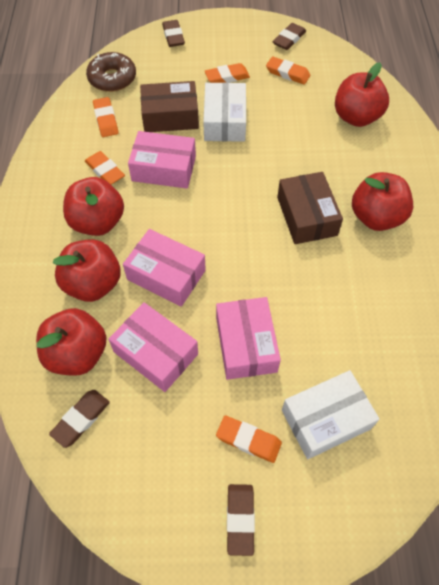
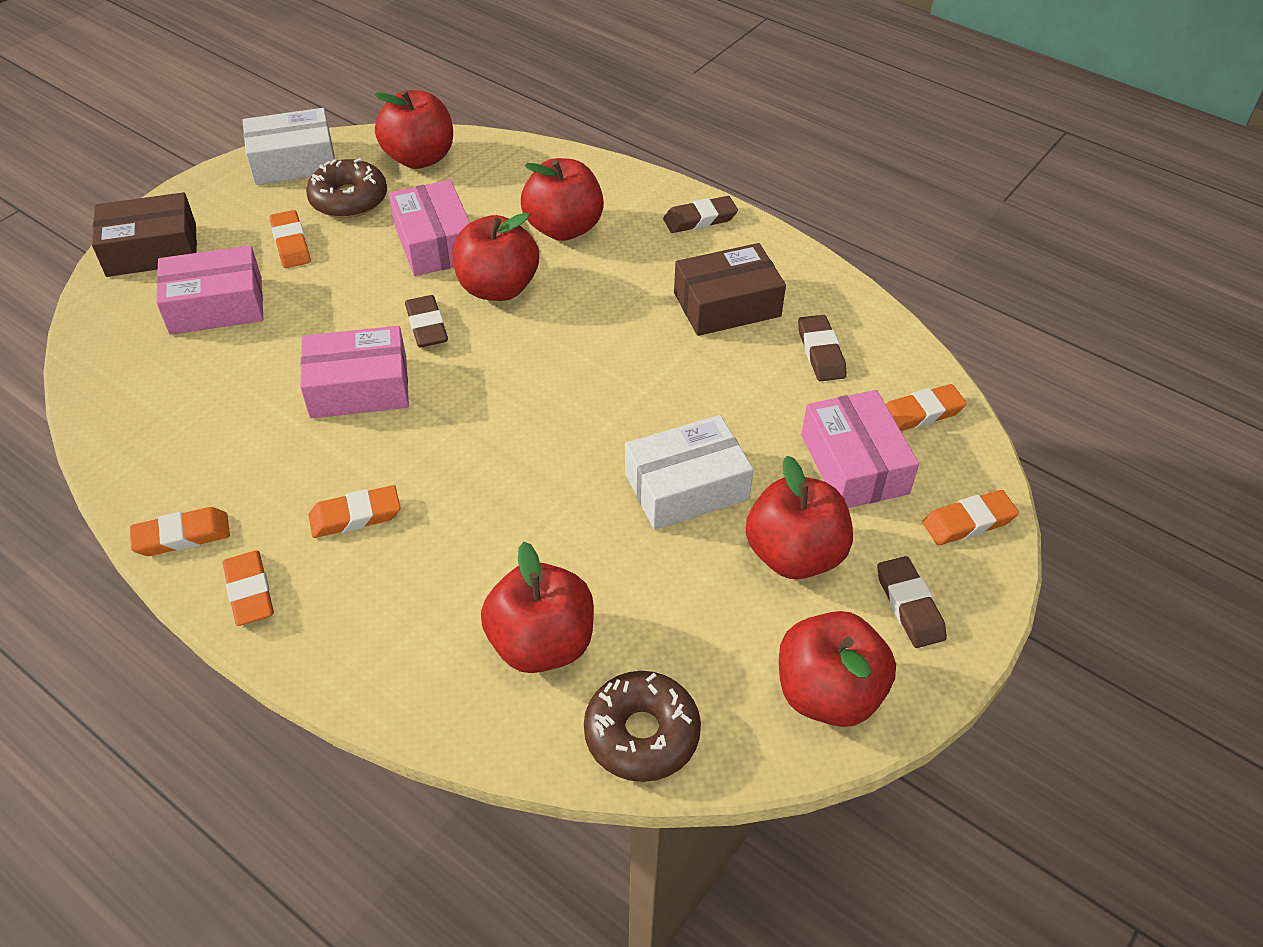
brown donut: [86,52,136,92] = 1 -> [306,158,387,218] [584,671,701,782] = 2
orange eraser: [85,151,125,185] [93,97,118,137] [205,63,250,83] [216,416,282,463] [266,57,310,85] = 5 -> [130,507,230,556] [223,550,274,626] [270,210,311,268] [309,485,400,538] [886,384,967,431] [922,490,1019,545] = 6
red apple: [36,308,107,376] [53,239,121,302] [63,177,124,236] [335,62,389,127] [352,172,413,231] = 5 -> [375,90,453,169] [452,213,539,301] [481,542,594,673] [521,158,604,241] [746,456,853,579] [779,611,896,727] = 6

